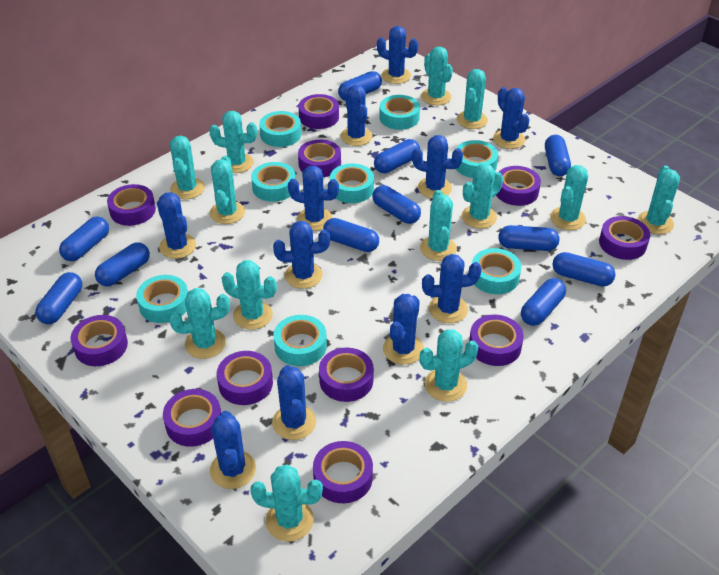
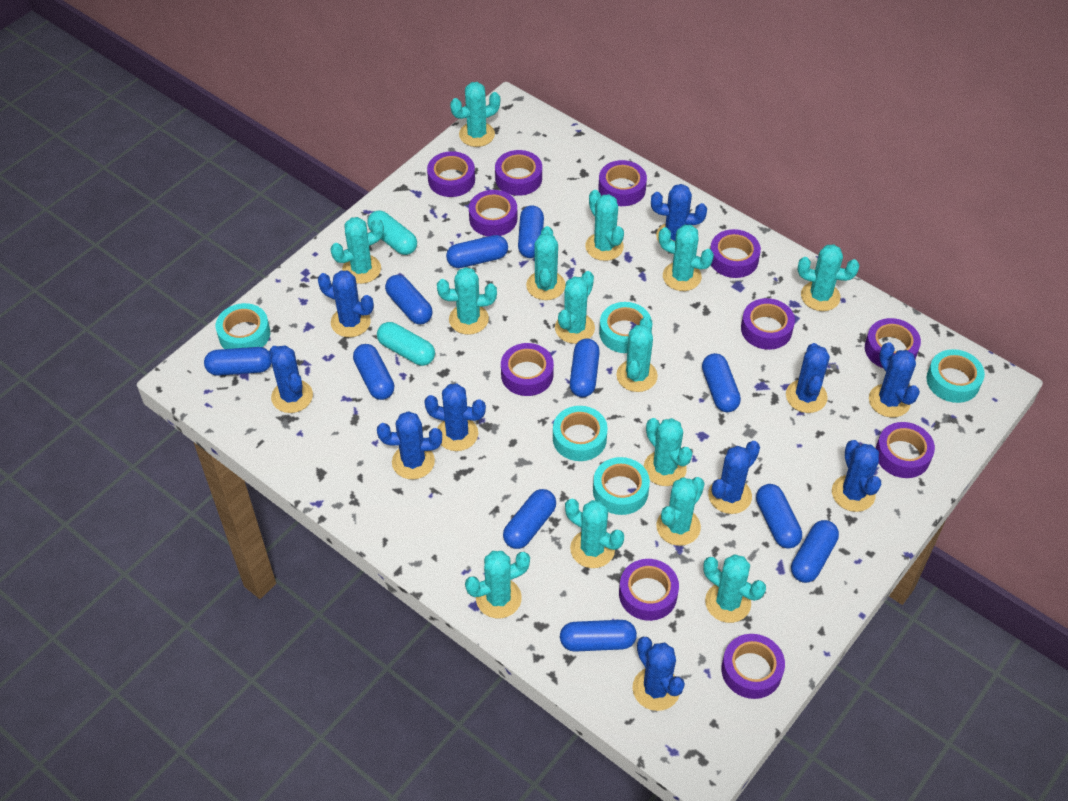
blue cactus: [157,192,196,259] [210,411,256,489] [272,365,316,440] [273,221,330,289] [288,166,339,231] [340,85,373,146] [377,26,418,84] [383,294,424,365] [412,135,463,199] [422,254,482,323] [493,87,530,149] = 11 -> [269,345,313,413] [318,270,374,337] [377,411,442,479] [424,383,486,451] [633,637,685,711] [651,184,707,242] [708,441,760,514] [786,343,830,413] [832,440,881,512] [869,342,920,417] = 10
turquoise cactus: [169,288,230,359] [170,136,205,199] [209,111,257,173] [210,156,245,224] [222,260,277,330] [250,464,323,542] [419,329,479,402] [420,190,457,261] [421,46,453,105] [456,69,488,129] [461,163,503,229] [550,165,588,230] [638,165,680,234] = 13 -> [330,217,384,284] [437,267,497,335] [450,82,500,147] [465,551,530,618] [526,226,565,300] [555,271,595,344] [565,499,624,568] [585,190,624,261] [616,316,658,392] [644,418,692,486] [656,477,705,546] [659,225,714,291] [703,554,766,623] [798,244,859,311] = 14
turquoise capsule: none = 0 -> [367,210,417,255] [377,322,435,366] = 2
turquoise tape: [136,275,188,323] [251,162,296,202] [259,111,301,147] [274,315,327,366] [330,163,374,203] [379,95,420,130] [456,140,498,178] [472,248,521,294] = 8 -> [216,303,270,349] [553,406,608,461] [593,457,650,515] [599,302,651,353] [926,349,985,403] = 5

